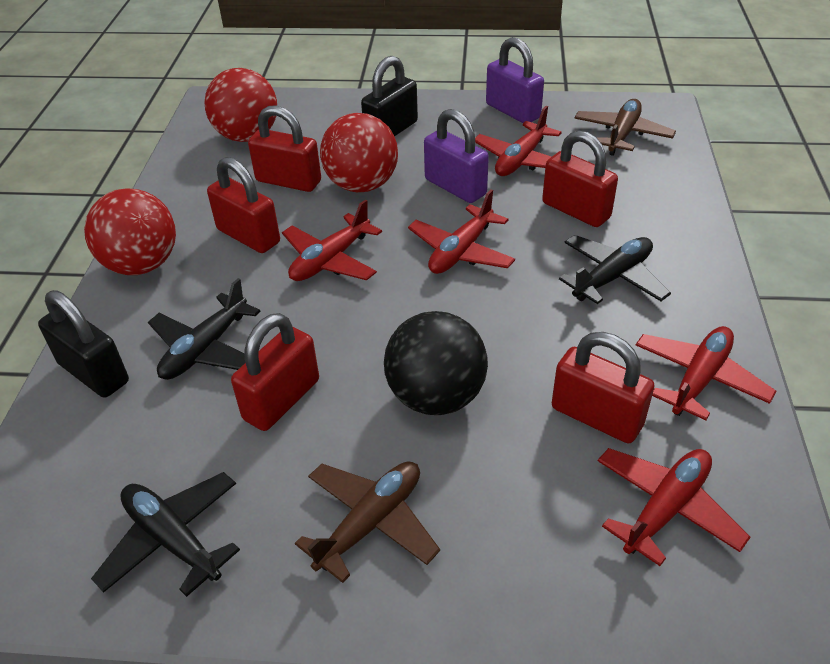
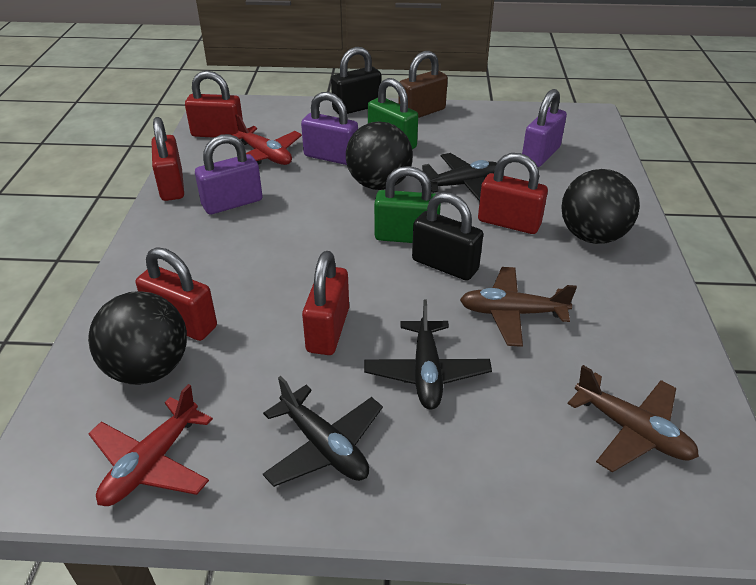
black ball: [384,311,488,415] = 1 -> [88,291,187,385] [346,121,413,190] [561,169,640,244] = 3
brown padlock: none = 0 -> [398,51,448,118] = 1
green padlock: none = 0 -> [368,78,418,149] [374,166,441,243] = 2
purple padlock: [424,109,489,203] [486,37,544,123] = 2 -> [195,134,263,214] [301,92,358,165] [522,89,567,167] = 3
red ball: [84,188,176,275] [204,68,277,142] [320,113,398,192] = 3 -> none = 0
red plane: [282,200,382,281] [408,190,515,274] [475,106,562,176] [598,448,750,566] [636,326,776,420] = 5 -> [88,384,213,506] [233,114,302,165] = 2

